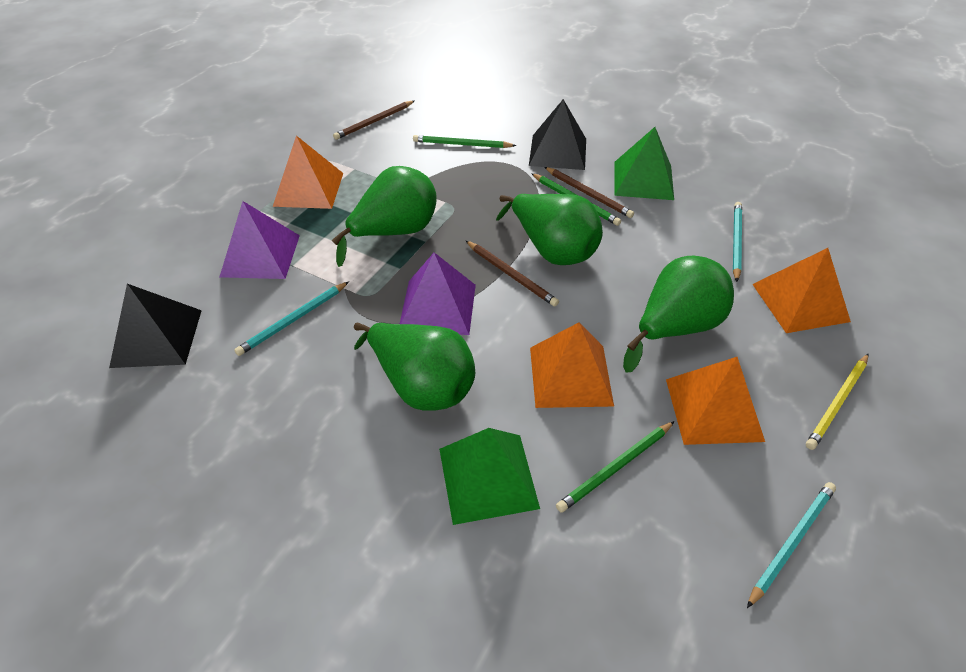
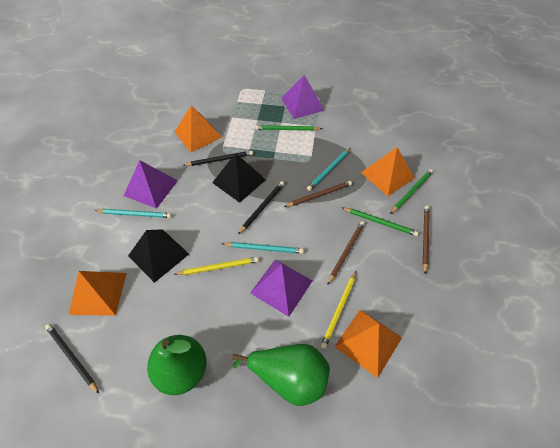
black pencil: none = 0 -> [45,324,99,394] [183,151,253,166] [238,181,284,235] = 3
green pear: [331,166,437,267] [354,322,475,411] [496,194,603,265] [623,256,734,373] = 4 -> [147,335,207,395] [232,344,330,406] = 2
green pyramid: [439,428,540,525] [615,127,674,200] = 2 -> none = 0
purple pyramid: [220,201,300,279] [400,252,476,335] = 2 -> [124,160,178,209] [250,260,312,317] [281,75,325,119] = 3
yellow pencil: [806,354,868,450] = 1 -> [174,257,259,275] [321,271,356,349] = 2

